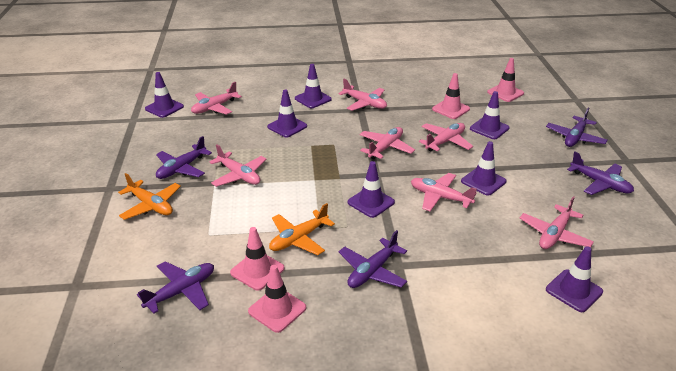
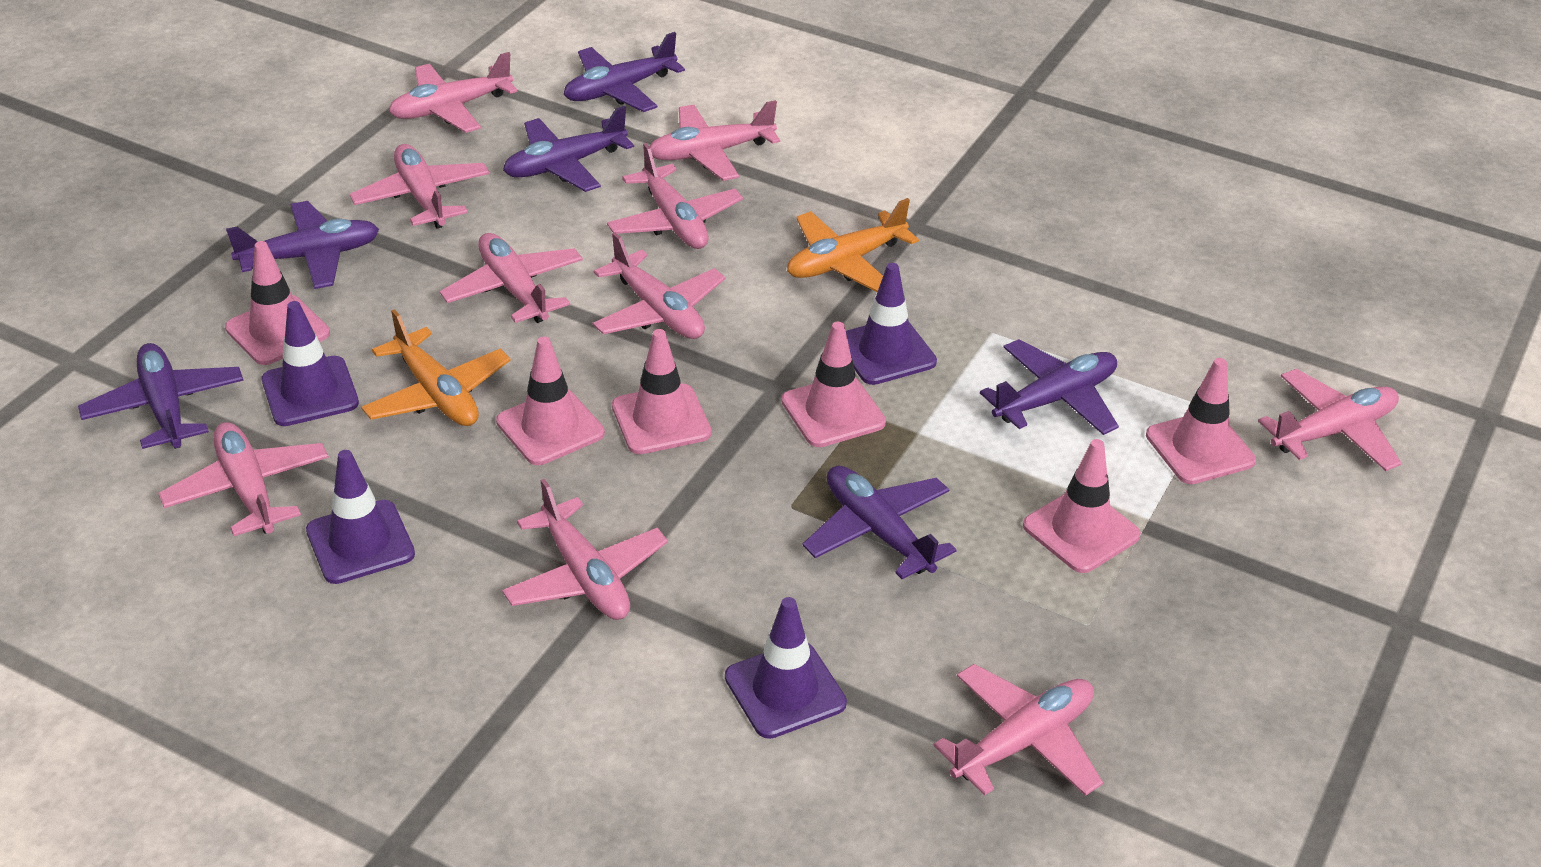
pink plane: [191,82,242,115] [209,145,267,187] [338,79,387,111] [360,127,415,159] [411,173,477,211] [419,123,473,151] [520,196,594,249] = 7 -> [158,422,329,536] [350,144,490,229] [389,52,518,133] [440,233,583,323] [502,479,668,620] [593,232,725,339] [607,143,743,249] [650,100,780,181] [933,664,1103,796] [1258,369,1402,471] = 10
pink traffic cone: [230,227,285,291] [248,265,306,333] [432,73,470,119] [487,58,524,102] = 4 -> [225,241,330,365] [496,337,605,465] [612,329,711,454] [781,322,886,447] [1023,439,1141,573] [1146,358,1256,484] = 6
purple plane: [137,261,214,314] [156,136,212,179] [339,230,407,288] [546,107,608,147] [567,152,634,195] = 5 -> [78,343,244,449] [226,201,379,289] [503,106,634,192] [564,32,685,112] [802,466,957,579] [980,339,1119,435] = 6
purple traffic cone: [145,72,184,118] [267,90,307,138] [295,64,332,108] [348,161,395,218] [461,141,506,195] [470,91,510,139] [546,246,603,312] = 7 -> [262,301,359,426] [306,450,415,584] [725,597,847,739] [846,263,937,385] = 4

